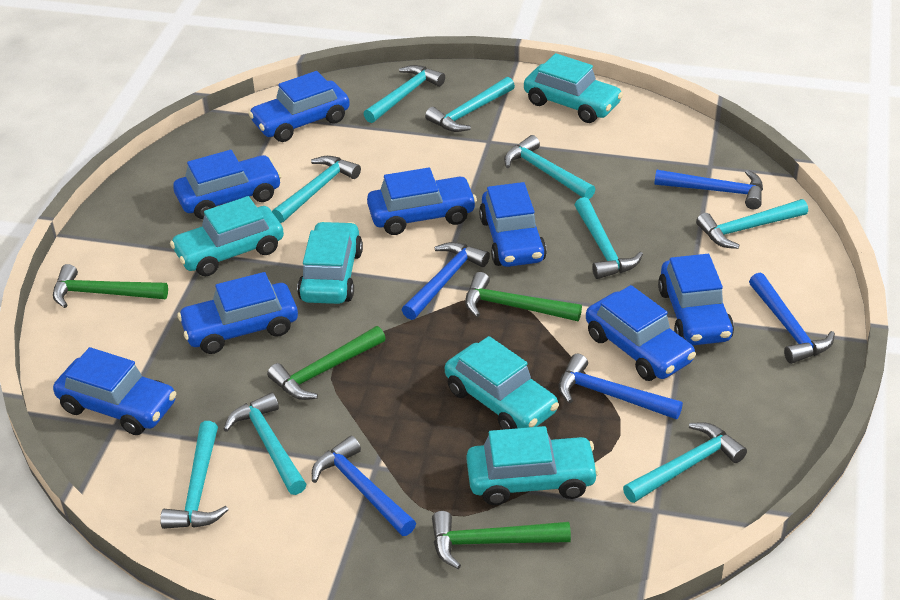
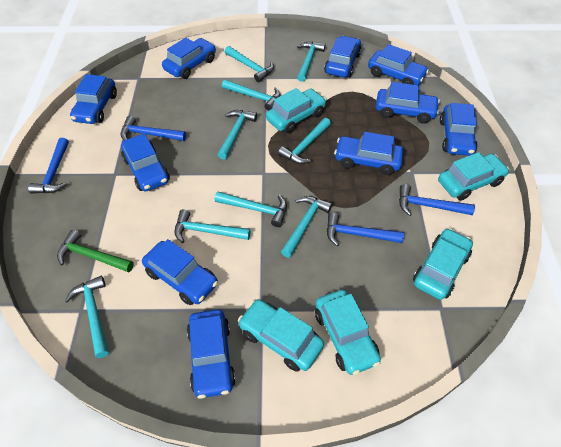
blue car: [53,347,177,435] [173,150,282,219] [177,272,298,354] [248,71,350,142] [367,168,477,235] [479,182,547,267] [586,285,696,381] [658,254,734,345] = 8 -> [70,74,117,124] [121,133,170,192] [142,239,218,305] [162,38,216,79] [187,309,236,399] [324,36,361,78] [334,132,404,175] [368,44,429,85] [376,82,440,123] [440,103,477,156] = 10
blue hammer: [312,436,416,536] [402,242,490,320] [559,354,683,420] [654,170,763,209] [749,273,835,364] = 5 -> [28,138,69,194] [121,116,186,141] [327,212,404,246] [399,184,475,216] = 4
green hammer: [53,264,168,308] [267,326,386,400] [432,511,571,569] [465,272,582,321] = 4 -> [57,230,134,272] = 1

